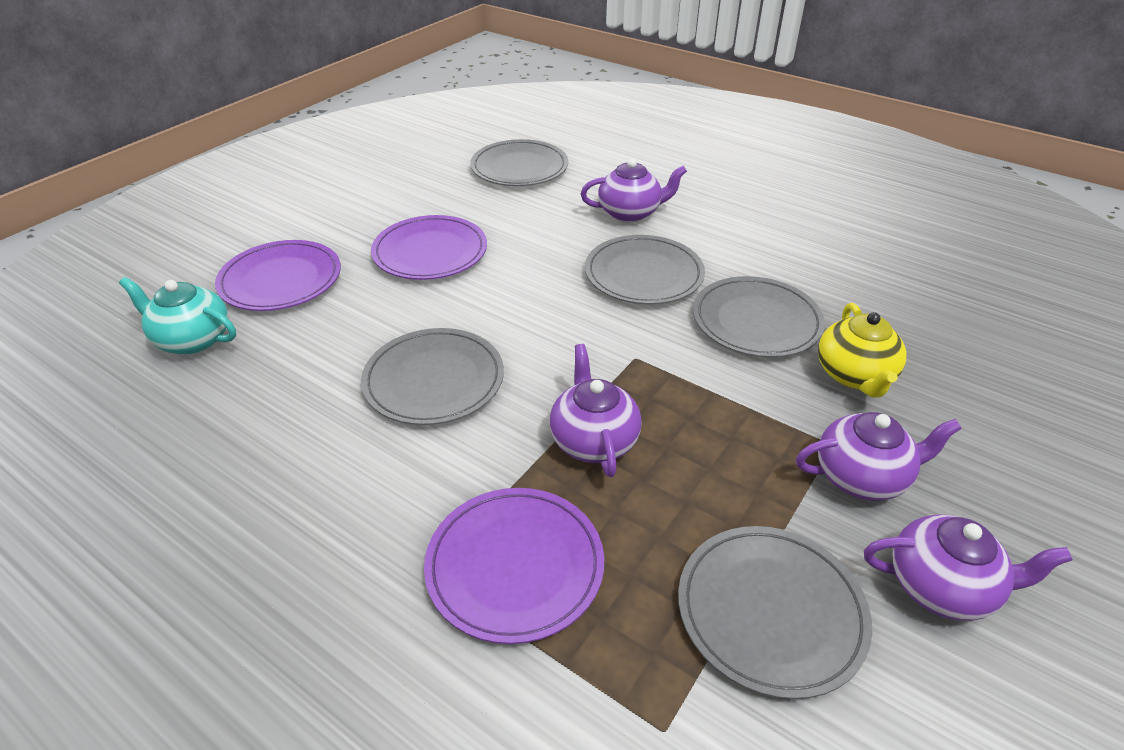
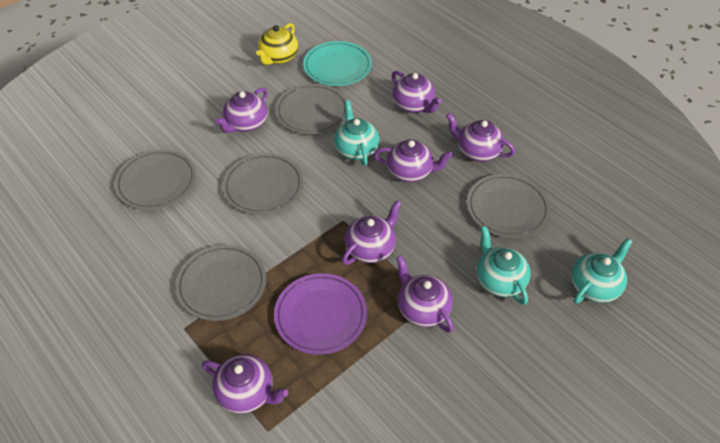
purple plate: [215,240,341,311] [371,215,487,280] [424,488,604,644] = 3 -> [274,273,367,355] = 1
purple teapot: [549,344,642,477] [581,159,687,222] [796,412,962,501] [864,514,1073,621] = 4 -> [202,354,288,414] [216,88,268,133] [342,201,401,265] [374,140,453,182] [392,71,442,113] [396,256,454,333] [446,113,515,162] = 7
turquoise plate: none = 0 -> [303,41,372,86] = 1
turquoise teapot: [119,277,236,355] = 1 -> [334,100,380,166] [477,226,531,305] [571,238,633,304] = 3

